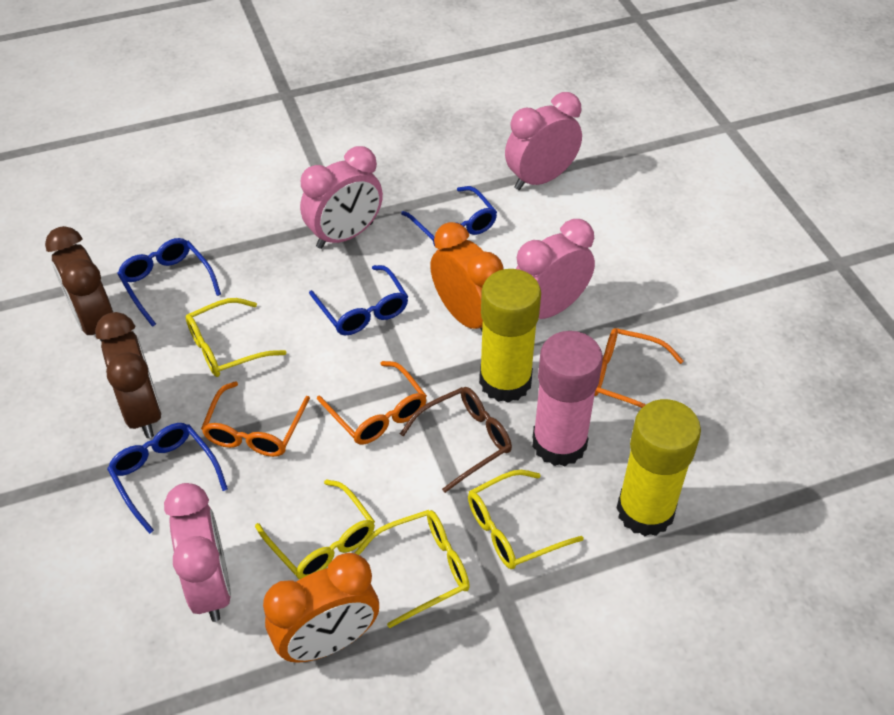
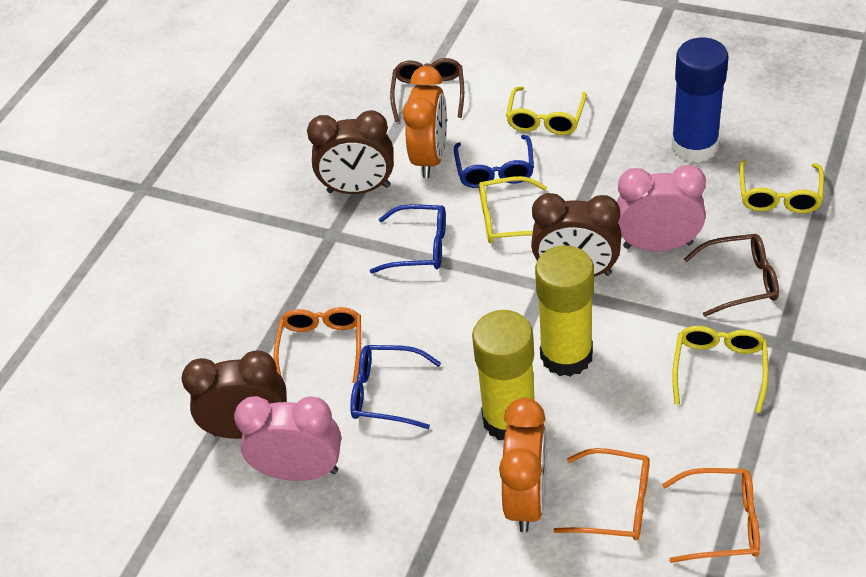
blue glasses: [107,423,228,534] [117,238,221,327] [309,265,408,335] [401,186,497,246] = 4 -> [350,345,441,429] [370,204,446,273] [454,135,534,188] = 3
blue glue stick: none = 0 -> [671,38,729,163] = 1
brown clock: [45,226,113,342] [95,312,162,438] = 2 -> [182,351,287,439] [307,110,393,194] [531,193,621,277] = 3
brown glasses: [400,387,512,493] = 1 -> [390,58,464,122] [684,234,779,317] = 2
pink clock: [164,483,231,622] [300,146,383,249] [505,92,582,190] [516,219,595,319] = 4 -> [234,396,341,481] [617,165,706,251] = 2
pink glue stick: [532,331,603,466] = 1 -> none = 0

